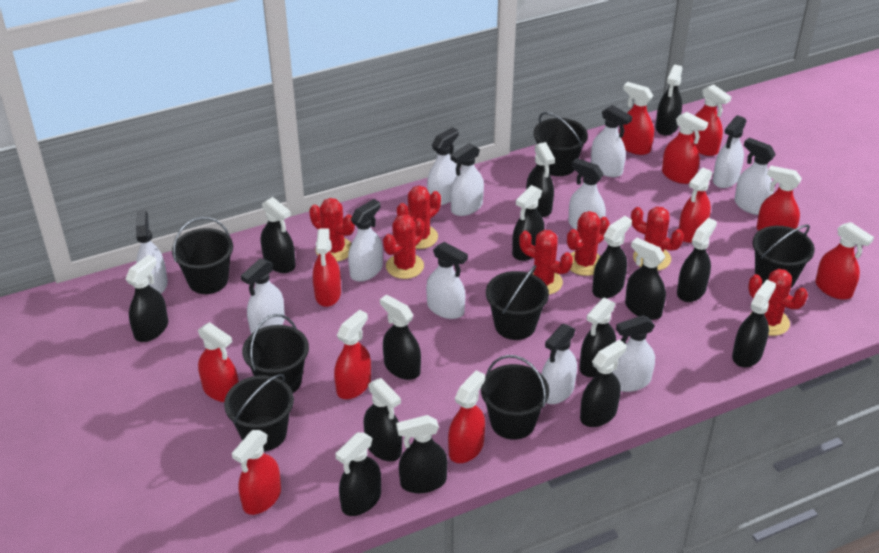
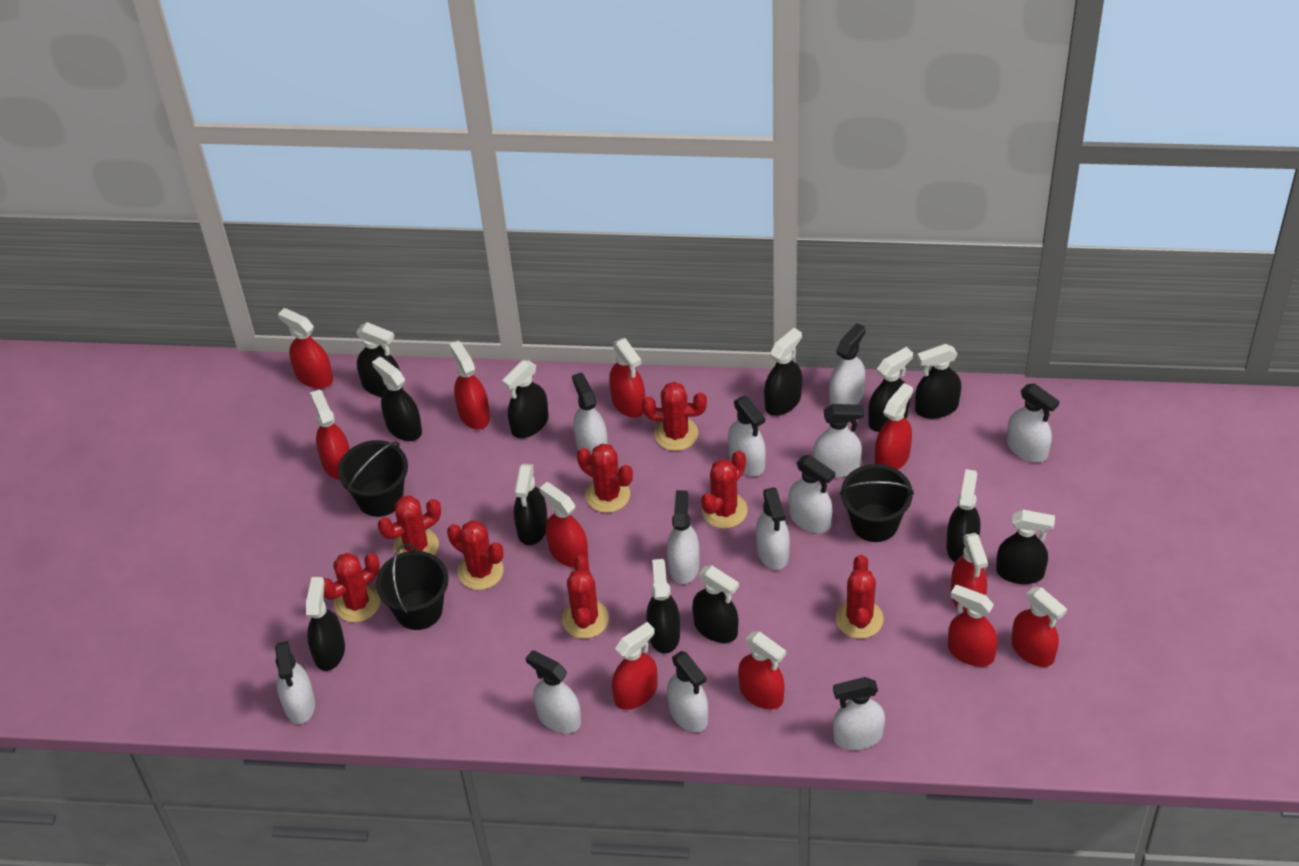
black bucket: [172,217,233,294] [224,374,294,451] [242,314,309,393] [481,355,549,440] [486,265,549,340] [533,112,588,176] [753,224,815,288] = 7 -> [338,440,408,517] [376,544,449,630] [840,464,914,542] = 3
black spray bottle: [126,255,168,342] [261,197,296,273] [335,432,381,516] [363,378,402,461] [380,295,421,380] [396,415,448,493] [512,185,545,261] [526,142,555,217] [580,298,616,377] [580,340,627,427] [592,216,632,299] [625,238,666,320] [656,64,683,136] [677,218,717,302] [732,280,776,368] = 15 -> [306,577,345,671] [356,322,403,397] [372,357,422,441] [502,360,549,438] [514,464,548,545] [647,559,680,654] [692,565,739,643] [764,328,802,416] [868,347,913,432] [915,344,961,419] [946,469,980,562] [996,510,1055,584] = 12
red cactus: [309,198,355,262] [383,214,425,279] [397,185,441,249] [519,230,573,295] [567,211,610,276] [631,206,684,271] [748,269,808,336] = 7 -> [324,553,380,622] [378,495,441,555] [447,520,503,590] [562,555,609,639] [577,444,633,513] [642,382,707,451] [701,451,747,529] [836,555,884,639] = 8

